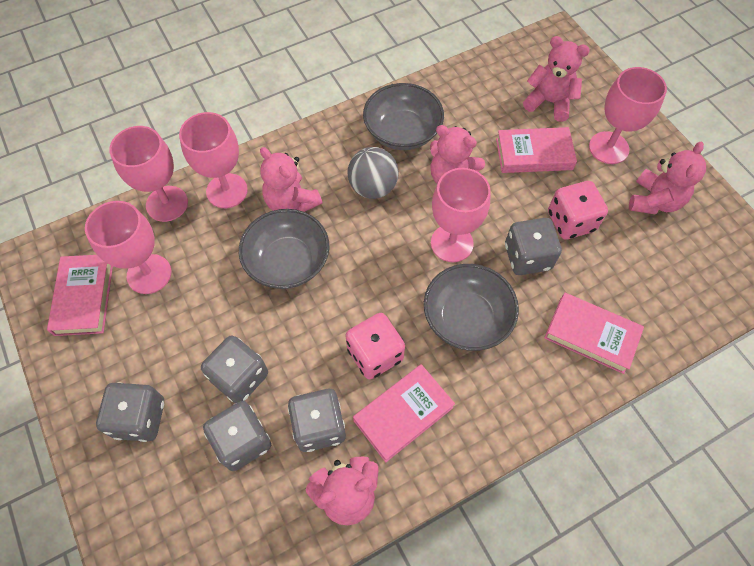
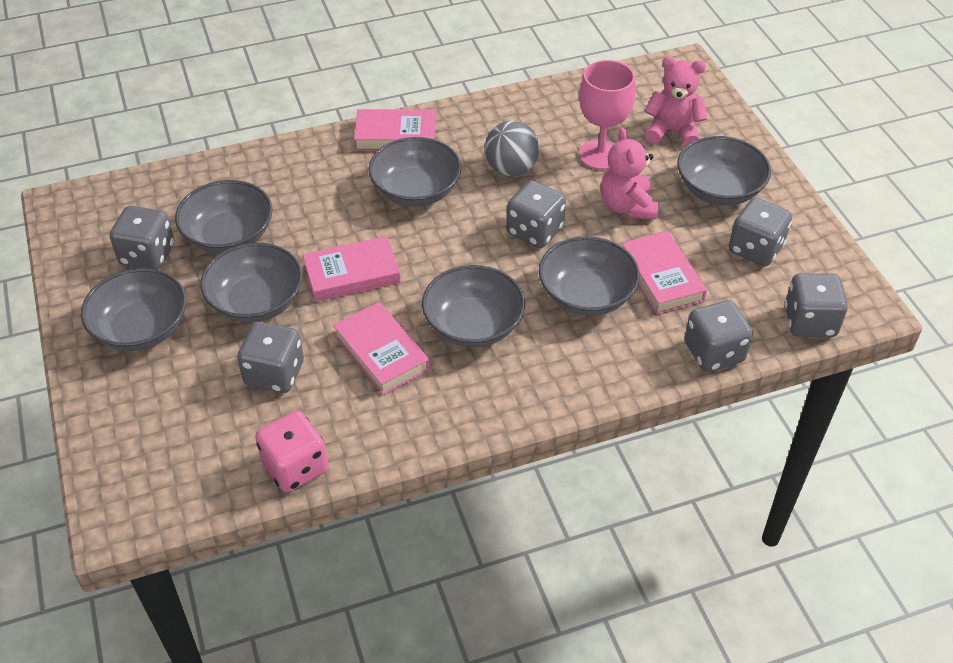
grey bowl: [239,209,329,289] [363,83,444,150] [424,264,519,351] = 3 -> [81,268,186,351] [175,180,273,254] [200,243,303,323] [368,137,462,207] [422,265,525,348] [539,236,640,316] [677,136,771,206] = 7
grey dice: [96,382,164,442] [201,335,268,403] [203,401,271,471] [288,389,346,452] [505,218,562,275] = 5 -> [110,206,174,270] [237,322,304,393] [507,180,566,248] [684,300,753,372] [729,198,792,266] [785,273,848,337] = 6
pink dice: [345,313,405,379] [548,181,608,240] = 2 -> [255,411,328,492] = 1
pink goblet: [85,201,171,294] [109,126,188,222] [179,112,248,208] [431,168,491,262] [589,67,667,164] = 5 -> [579,60,636,170] = 1
pink teddy bear: [260,147,322,212] [306,457,379,525] [430,125,485,184] [523,36,590,122] [629,142,706,214] = 5 -> [600,128,658,219] [645,57,707,147] = 2

